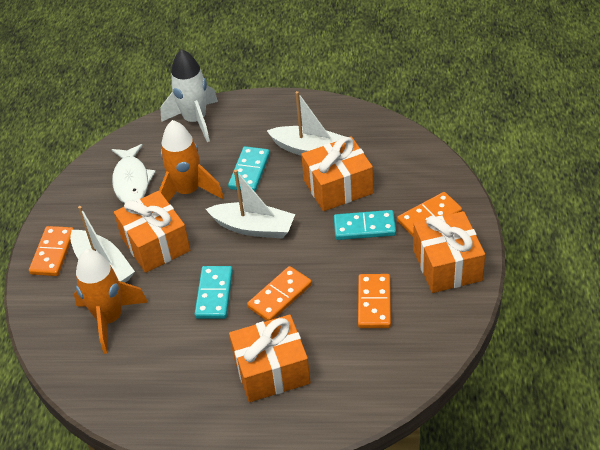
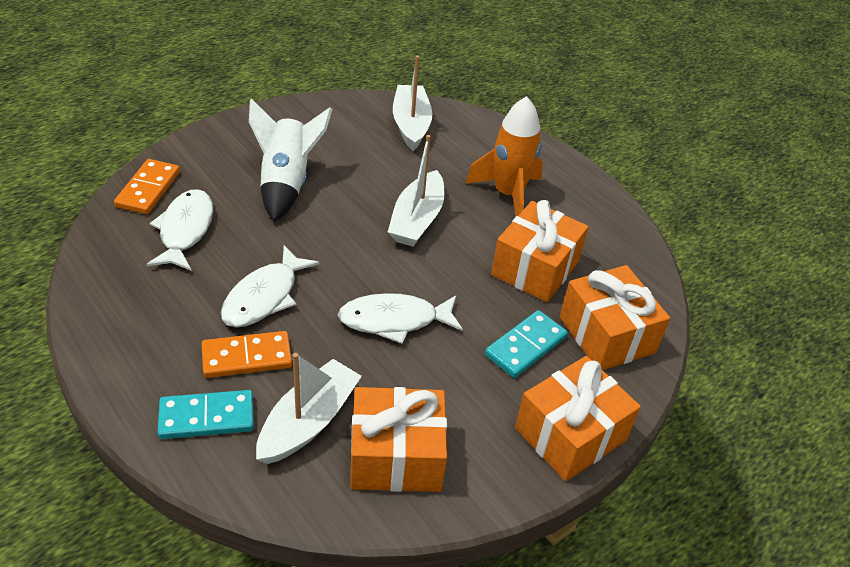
orange domino: [29,226,74,276] [247,266,312,321] [358,274,391,328] [397,192,462,237] = 4 -> [114,159,180,214] [201,331,292,378] = 2
orange rocket: [74,249,148,354] [159,120,224,202] = 2 -> [465,96,543,216] = 1
turquoise domino: [195,266,233,319] [228,146,270,192] [334,210,396,240] = 3 -> [157,390,254,439] [485,310,568,378] = 2
white fish: [112,144,156,203] = 1 -> [146,189,213,271] [221,245,320,328] [338,293,463,344] = 3

